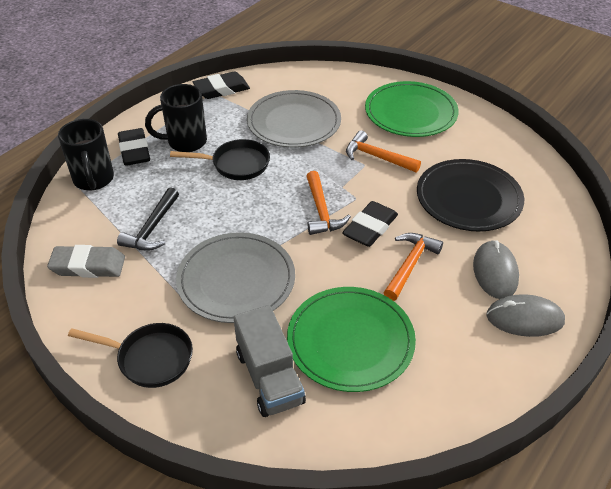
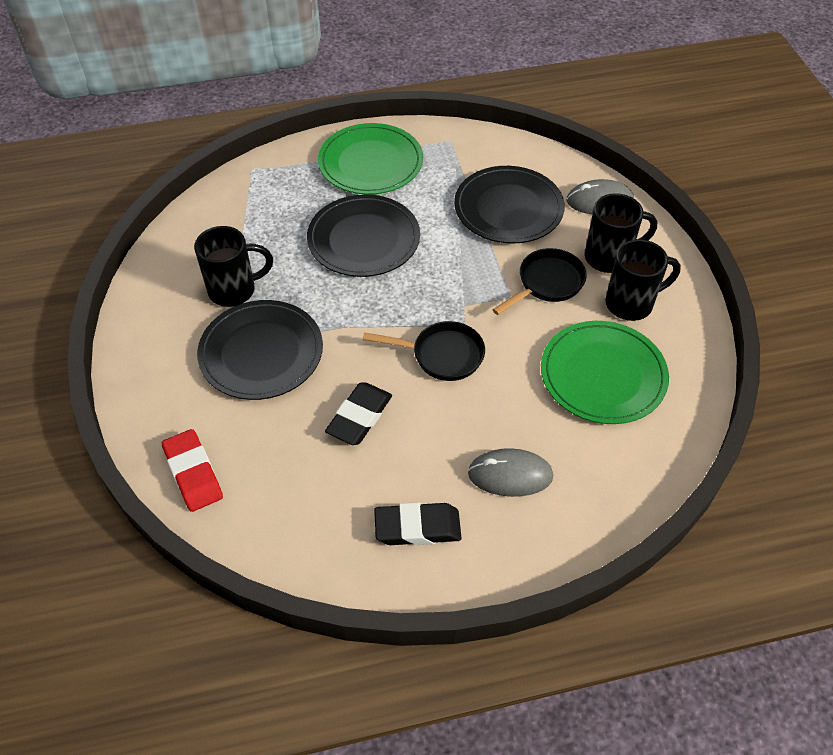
black eraser: [118,128,150,166] [193,72,250,99] [342,201,398,247] = 3 -> [325,382,392,445] [374,502,461,545] = 2
black hammer: [117,187,179,251] = 1 -> none = 0
black mug: [58,119,114,191] [145,84,207,152] = 2 -> [194,226,273,307] [585,193,657,273] [605,239,681,321] = 3
black plate: [417,159,524,232] = 1 -> [197,300,323,400] [307,194,420,277] [454,166,565,243] = 3
grey eraser: [47,245,125,278] = 1 -> none = 0
grey plate: [176,232,295,323] [247,90,341,148] = 2 -> none = 0
grey truck: [234,305,306,417] = 1 -> none = 0
orange hammer: [306,171,351,235] [346,130,421,173] [383,233,443,301] = 3 -> none = 0
red eraser: none = 0 -> [162,429,223,512] = 1

